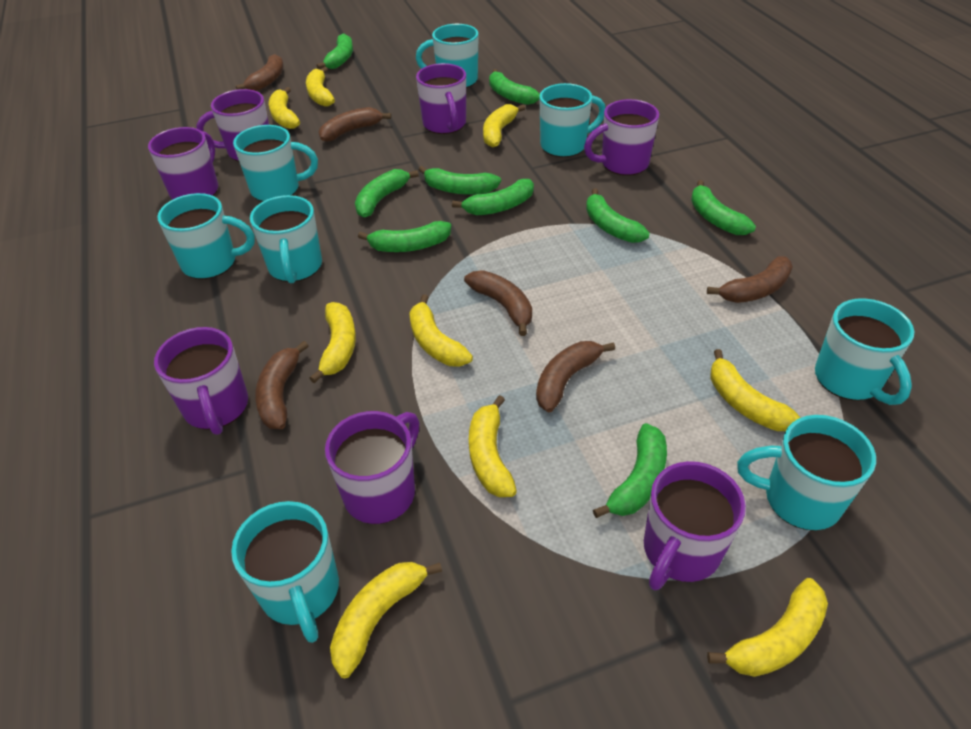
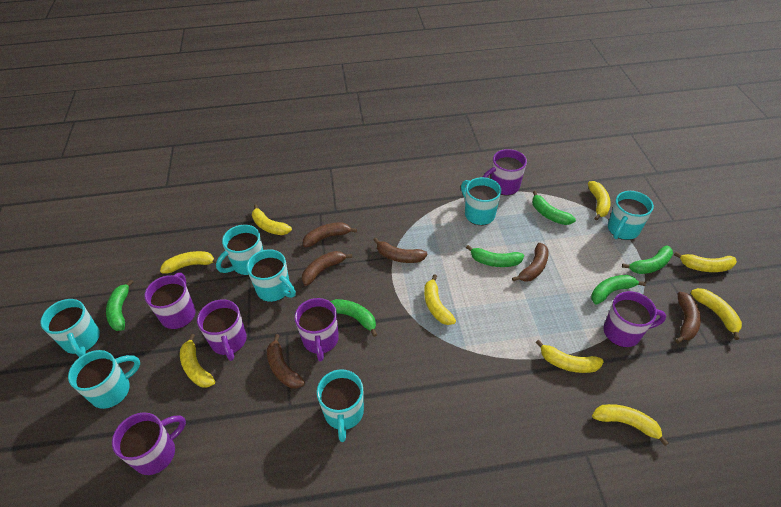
green banana: [316,34,353,69] [355,169,419,217] [358,221,451,252] [418,166,501,195] [452,179,534,215] [489,69,540,105] [586,189,650,243] [593,423,667,518] [691,180,756,235] = 9 -> [106,279,134,331] [330,299,377,337] [466,245,524,267] [532,191,576,225] [591,275,646,305] [622,245,673,274] = 6
purple mug: [148,127,218,200] [154,327,248,435] [196,89,269,162] [325,411,420,524] [416,63,466,134] [584,99,659,176] [644,461,746,590] = 7 -> [112,412,186,475] [145,273,196,329] [197,299,247,361] [295,298,339,362] [483,149,527,195] [604,291,666,347] = 6
turquoise mug: [157,193,255,279] [231,501,339,643] [233,125,318,202] [250,195,322,283] [416,24,479,88] [539,83,605,157] [737,415,876,530] [815,298,915,405] = 8 -> [40,299,100,357] [68,350,140,409] [216,225,263,275] [247,249,296,302] [317,370,364,442] [461,177,501,225] [608,191,654,240] = 7

